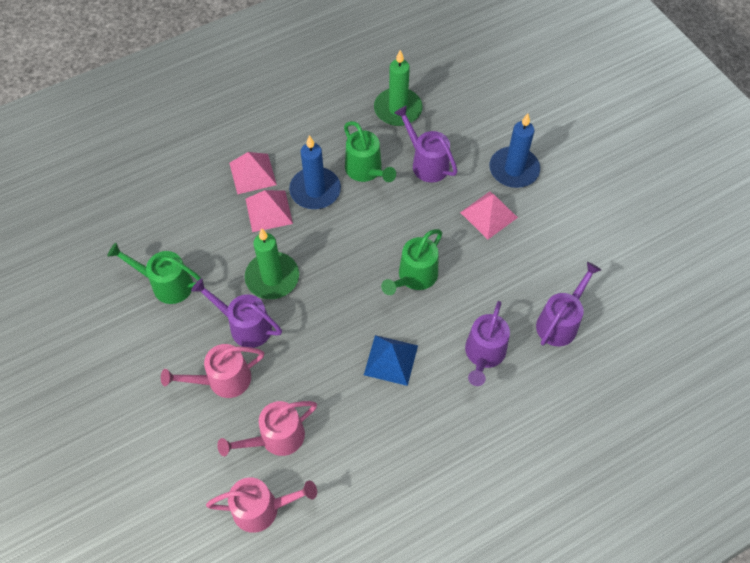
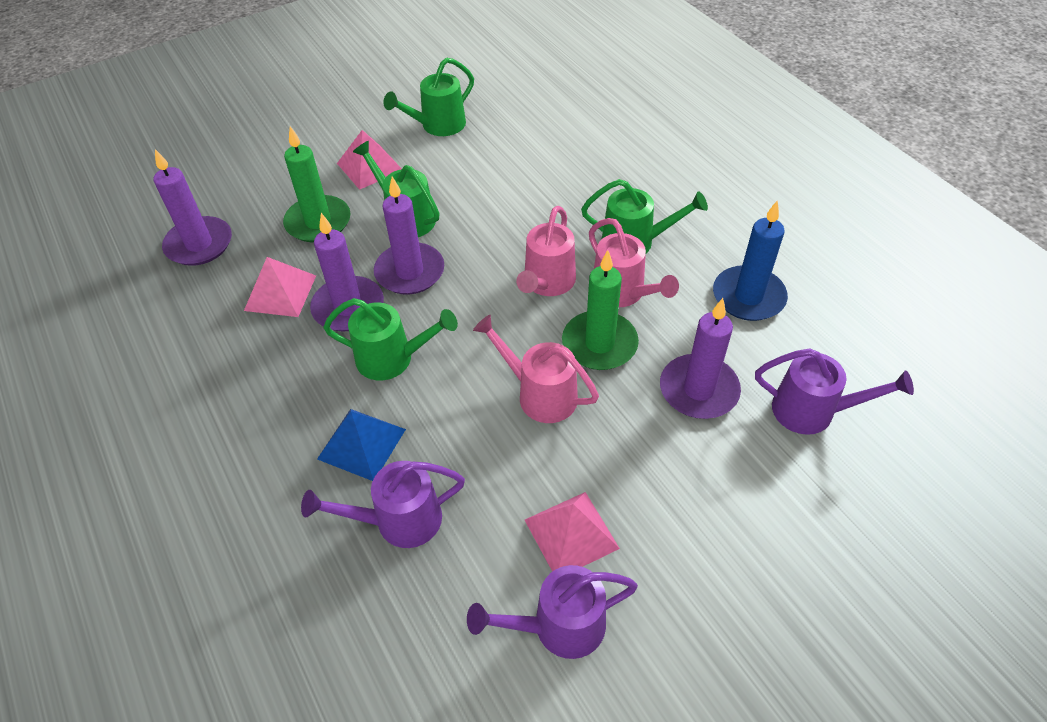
blue candle: [289,135,341,209] [489,114,540,188] = 2 -> [713,201,788,321] = 1
green watering can: [107,243,201,304] [344,121,396,182] [381,229,442,295] = 3 -> [323,298,458,380] [353,141,439,237] [383,57,474,136] [581,179,708,253] = 4
purple candle: none = 0 -> [154,149,232,266] [310,213,384,332] [374,177,444,295] [660,298,741,419] = 4
purple watering can: [191,278,282,348] [394,106,458,182] [465,301,510,386] [536,262,601,347] = 4 -> [301,461,465,548] [467,565,638,659] [755,348,914,435] = 3

